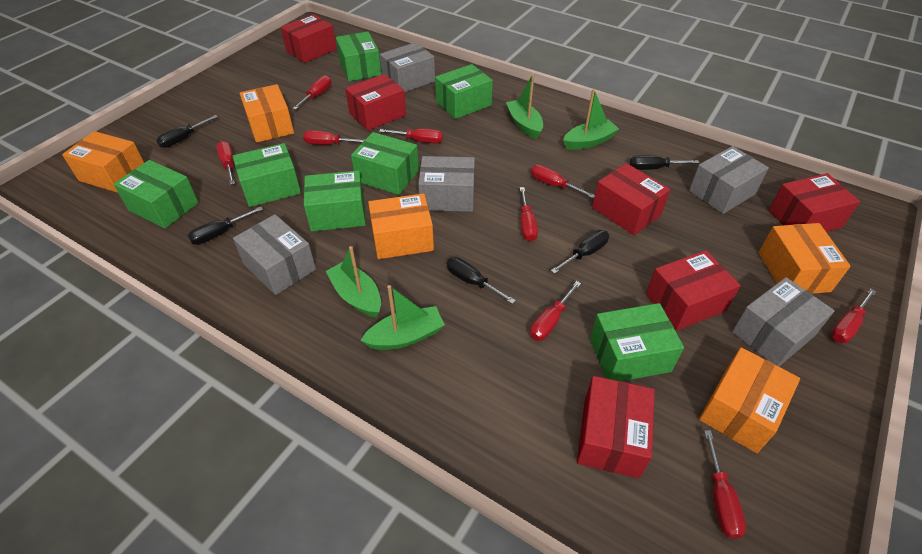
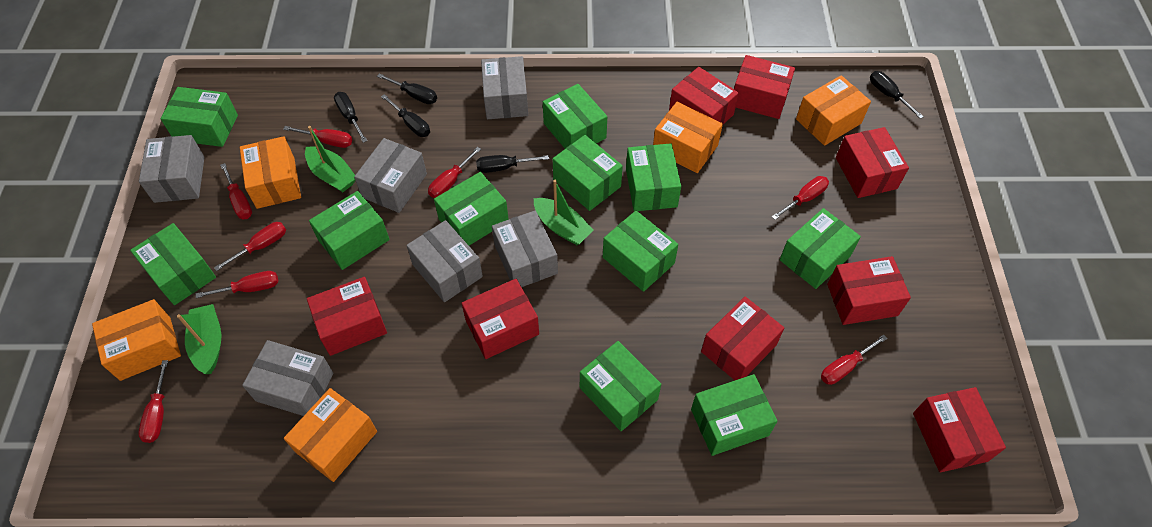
green boat: [326,246,381,318] [360,285,445,350] [506,74,543,139] [563,89,619,150] = 4 -> [177,304,222,374] [305,126,355,192] [534,180,594,245] = 3
green box: [113,160,199,228] [233,143,301,207] [304,171,366,232] [336,31,382,81] [351,132,419,195] [435,64,493,119] [590,303,684,381] = 7 -> [130,223,216,305] [161,87,238,147] [309,191,390,270] [434,172,509,245] [543,84,607,149] [553,135,623,211] [580,341,661,431] [603,211,678,292] [626,143,681,211] [691,374,777,456] [780,208,861,289] = 11
grey box: [233,214,316,295] [380,42,435,92] [418,156,475,212] [689,146,769,214] [732,277,835,367] = 5 -> [139,135,205,203] [242,340,333,416] [354,138,427,213] [406,220,483,302] [481,56,528,119] [492,211,558,287] = 6
red box: [281,14,337,63] [345,74,406,131] [577,376,655,478] [592,163,670,235] [646,250,741,331] [769,173,860,232] = 6 -> [307,277,387,356] [462,279,539,359] [669,67,739,124] [701,297,784,380] [734,55,795,119] [827,256,911,325] [836,127,909,198] [913,387,1006,472] = 8
red screwdriver: [216,141,235,185] [292,75,331,110] [303,130,365,145] [379,129,443,144] [520,187,538,241] [530,281,581,341] [531,165,595,198] [704,430,746,539] [831,289,876,343] = 9 -> [138,360,168,443] [196,271,278,298] [214,222,286,271] [220,163,252,219] [283,126,352,148] [428,147,481,198] [772,176,829,220] [821,334,887,385] = 8

